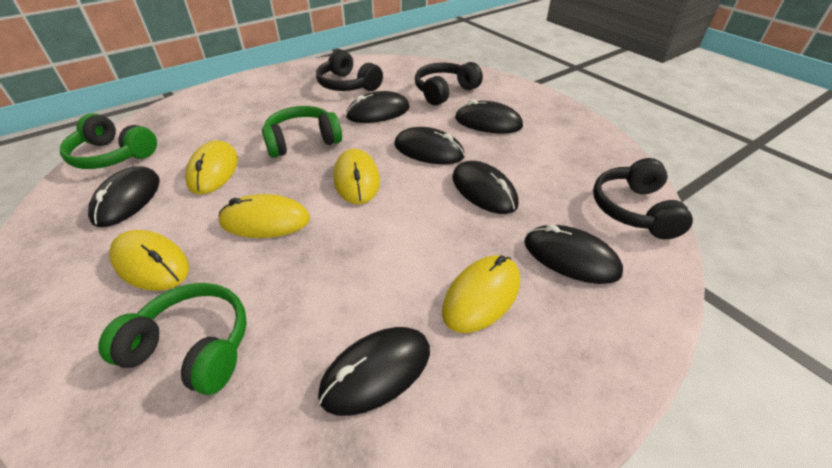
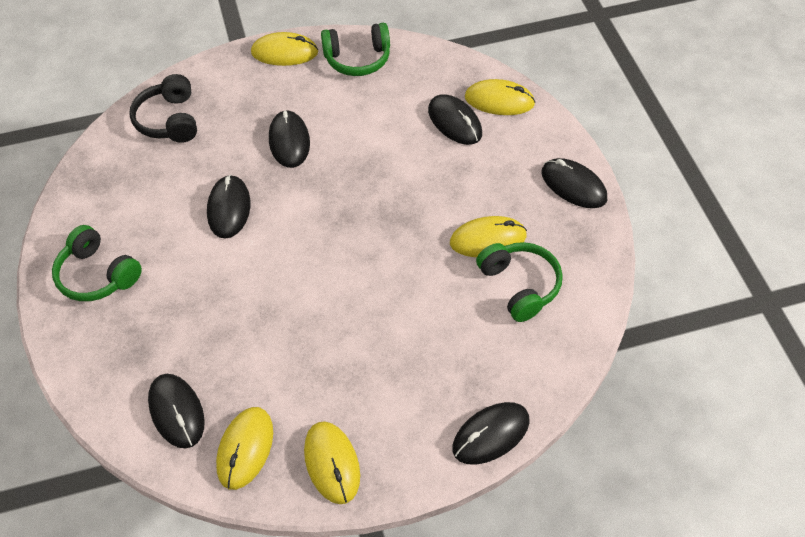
black headphones: [316,49,383,91] [415,62,483,105] [593,158,693,239] = 3 -> [129,74,197,143] = 1
black mouse: [88,166,160,227] [318,327,430,416] [346,91,410,123] [394,127,465,164] [452,161,519,214] [455,99,523,134] [524,225,623,284] = 7 -> [148,374,205,449] [207,175,250,239] [269,110,310,168] [428,94,482,145] [452,402,530,465] [542,158,607,208] = 6

